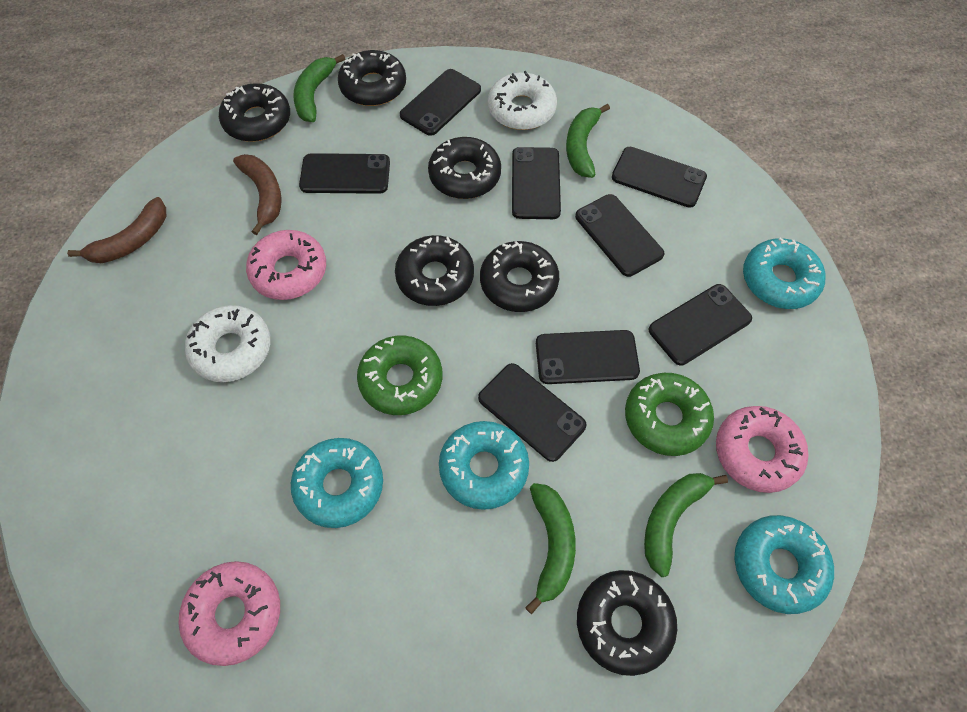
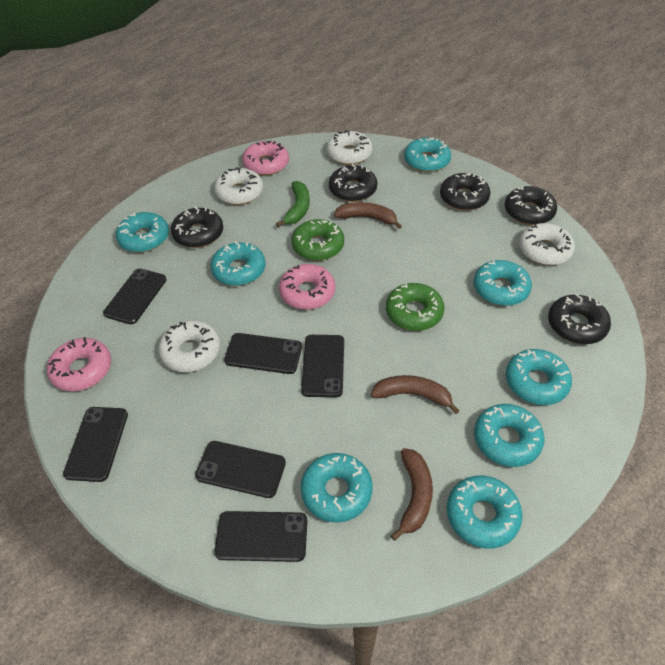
black donut: [219,83,290,142] [338,50,406,106] [395,235,474,306] [428,137,501,199] [480,241,559,312] [577,570,677,676] = 6 -> [171,206,223,248] [329,164,377,202] [440,173,490,211] [505,186,557,225] [548,294,611,344] = 5
black phone: [299,153,390,194] [400,69,481,136] [478,363,586,462] [512,147,561,219] [536,330,640,384] [575,194,664,277] [612,147,707,208] [649,284,752,366] = 8 -> [63,407,128,482] [103,268,166,324] [195,441,286,498] [214,511,307,562] [224,333,302,374] [301,335,344,397] = 6
brown banana: [67,197,166,263] [233,154,282,235] = 2 -> [334,202,402,229] [371,375,460,414] [391,448,433,541] = 3
green banana: [293,54,345,122] [525,483,576,614] [566,103,610,178] [644,473,728,577] = 4 -> [276,181,310,227] = 1
turquoise donut: [291,438,383,528] [439,421,529,510] [734,515,834,614] [743,238,825,309] = 4 -> [116,212,169,252] [211,241,266,286] [301,453,372,523] [404,138,451,172] [447,476,523,549] [474,260,532,306] [474,404,545,467] [506,349,572,405] = 8
white donut: [185,305,271,382] [488,71,557,130] = 2 -> [158,320,220,372] [214,167,263,205] [327,130,373,165] [519,223,575,265] = 4

